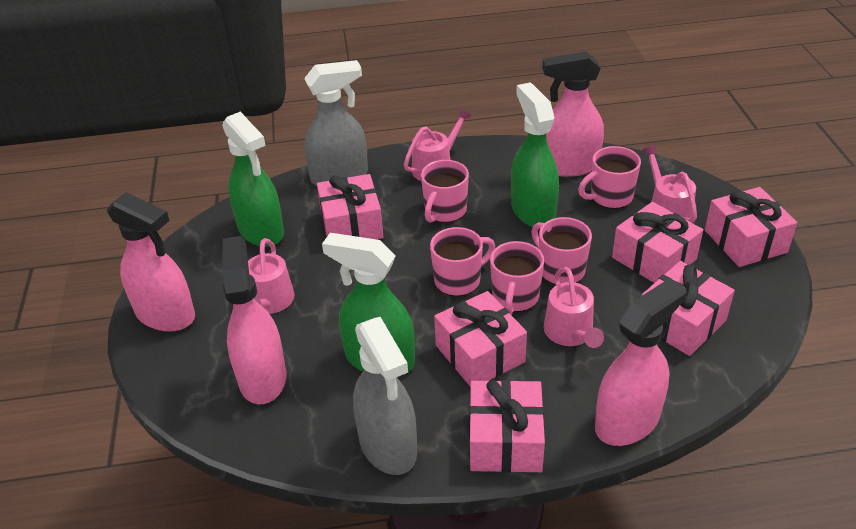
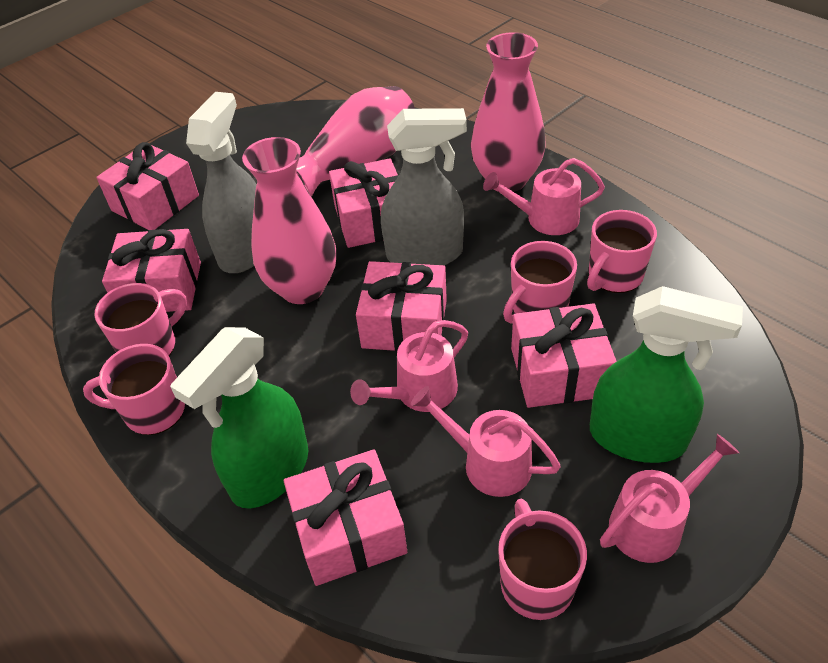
green spray bottle: [222,111,284,247] [322,233,415,372] [511,82,559,227] = 3 -> [170,327,308,509] [590,286,743,463] = 2
pink spray bottle: [107,192,195,332] [222,236,286,404] [542,51,604,177] [595,278,686,446] = 4 -> none = 0
pink vase: none = 0 -> [242,137,336,304] [296,86,415,197] [471,32,546,192] = 3

